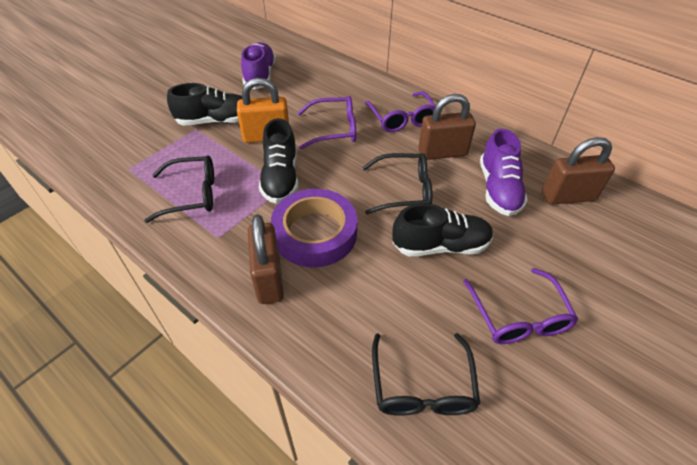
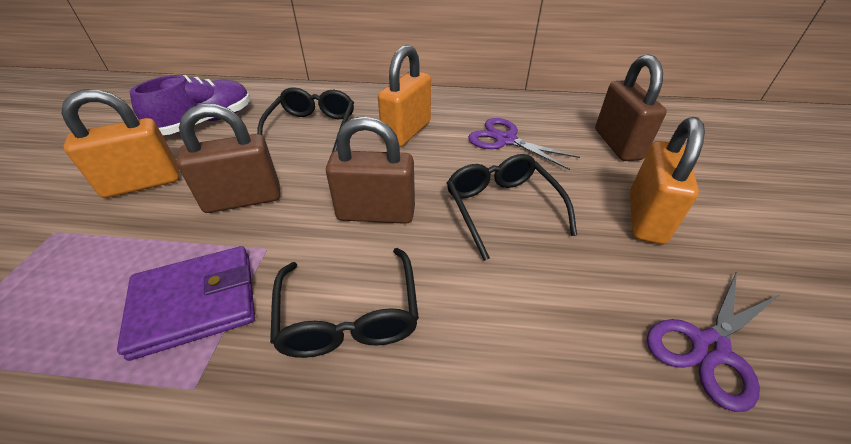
black shoe: [167,83,242,126] [259,118,298,204] [392,204,494,256] = 3 -> none = 0
orange padlock: [237,78,289,143] = 1 -> [61,89,179,198] [378,45,431,147] [630,117,705,244] = 3
purple glasses: [298,96,356,150] [365,91,435,132] [463,268,579,344] = 3 -> none = 0
purple scissors: none = 0 -> [468,118,580,170] [647,272,779,412] = 2
purple shoe: [241,42,276,89] [480,129,528,216] = 2 -> [130,75,250,135] = 1
purple tape: [271,189,357,267] = 1 -> none = 0
purple wallet: none = 0 -> [117,246,255,361] = 1

